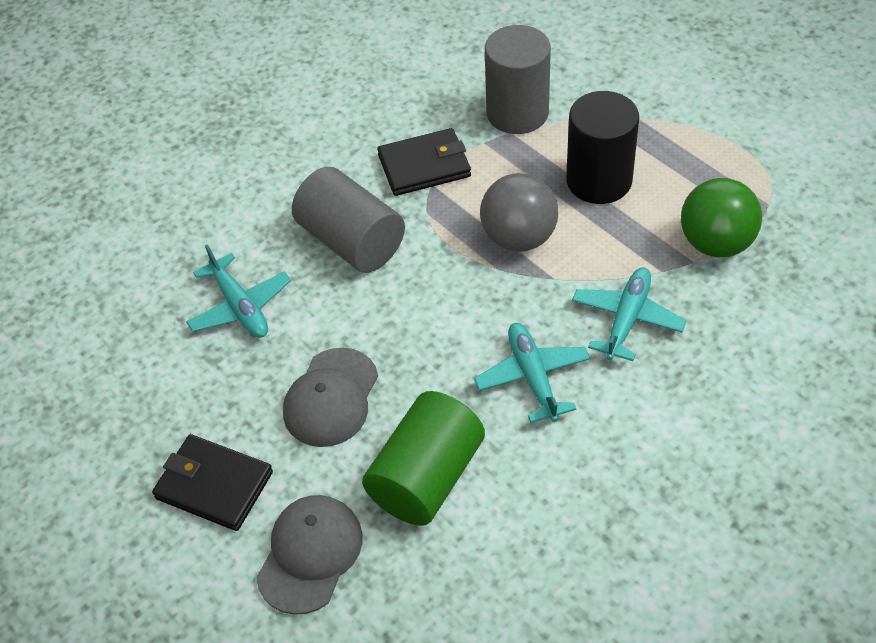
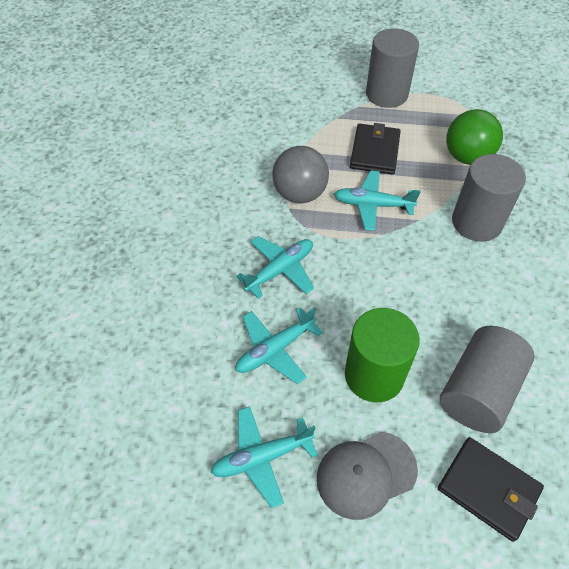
black cylinder: [566,91,639,204] = 1 -> none = 0
grey cap: [256,495,362,615] [283,348,378,447] = 2 -> [317,432,418,520] = 1
grey cylinder: [292,167,405,273] [485,25,551,134] = 2 -> [366,28,419,108] [440,326,535,433] [452,154,526,242] = 3
turquoise plane: [186,245,291,338] [474,323,590,423] [572,267,686,361] = 3 -> [210,406,318,508] [235,307,323,384] [236,236,314,299] [334,170,420,231] = 4

